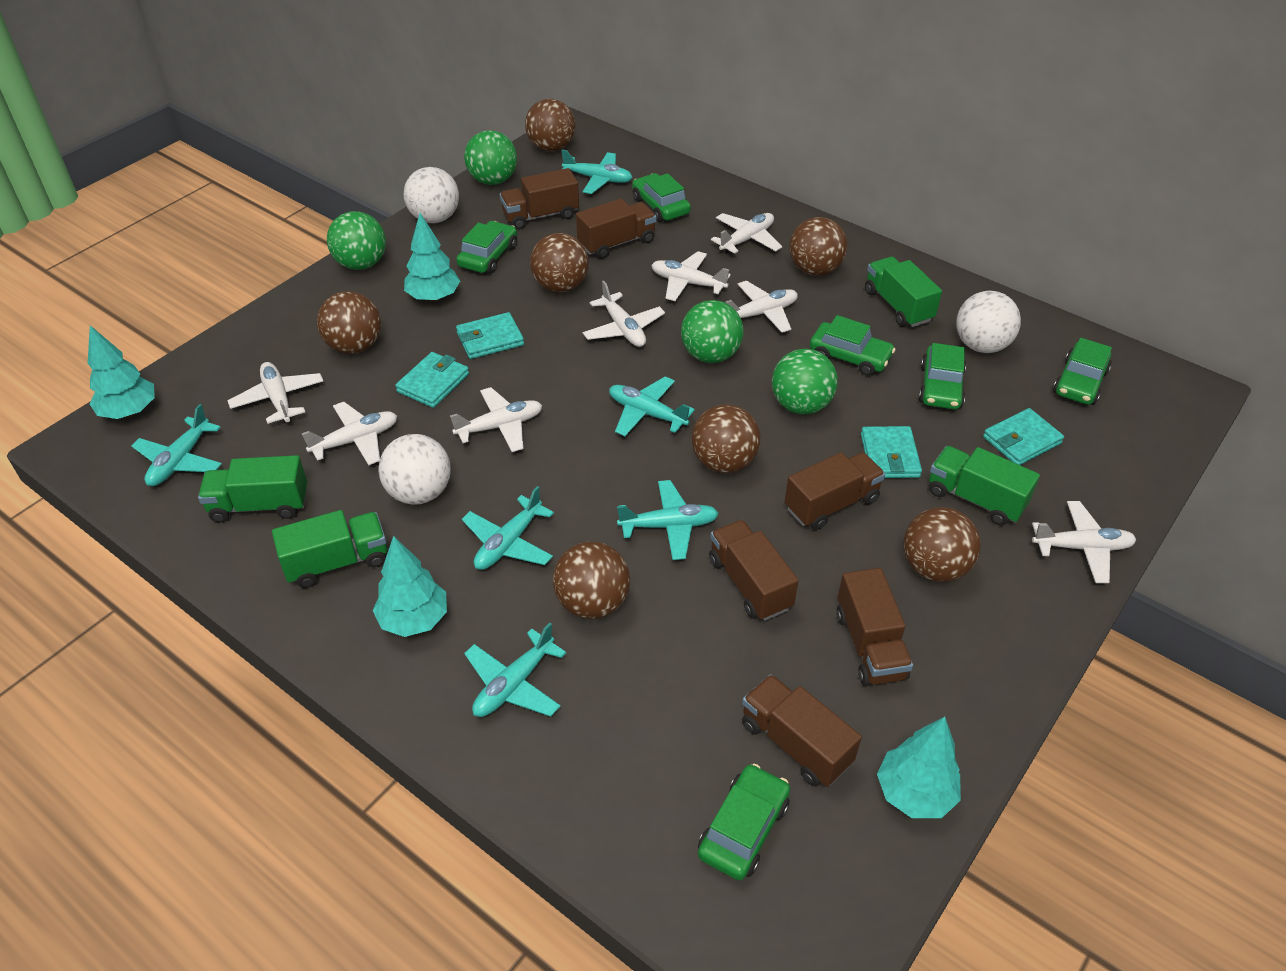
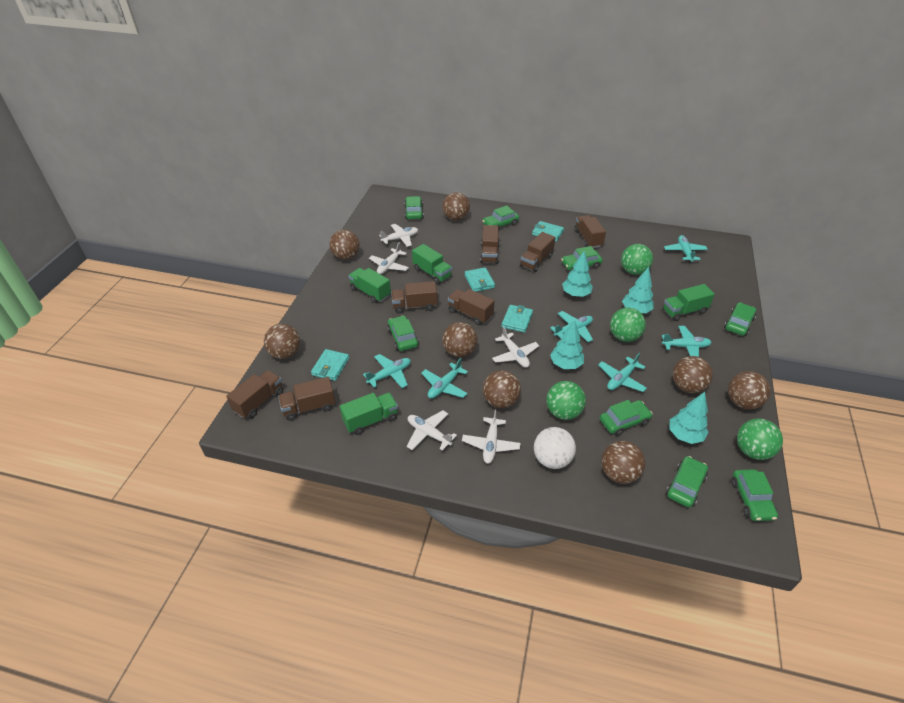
brown ball: [317,291,381,354] [525,98,576,152] [530,233,589,292] [553,542,630,619] [692,404,761,473] [789,217,847,276] [903,507,981,582] = 7 -> [264,324,300,359] [329,230,360,260] [442,192,470,221] [442,322,478,357] [483,370,521,408] [601,441,645,484] [673,356,713,393] [728,371,771,410] = 8
brown truck: [500,168,579,230] [576,199,656,259] [709,520,799,621] [742,674,862,787] [785,452,885,530] [836,568,913,686] = 6 -> [226,370,283,418] [278,377,336,421] [391,281,437,314] [448,289,494,325] [480,225,499,264] [520,232,555,272] [574,215,606,248] = 7
green car: [456,221,517,274] [632,173,691,222] [698,764,790,881] [810,315,896,376] [919,343,966,410] [1053,338,1112,405] = 6 -> [387,315,419,351] [404,196,424,219] [483,205,519,229] [561,246,603,271] [600,400,653,436] [666,456,708,507] [724,302,756,336] [731,469,778,521] = 8
white ball: [378,434,451,505] [404,167,459,223] [956,291,1021,353] = 3 -> [534,427,576,469] = 1
white plane: [227,362,323,424] [302,402,397,465] [450,387,542,452] [583,281,665,347] [651,251,731,301] [711,213,782,254] [725,281,798,333] [1032,501,1136,583] = 8 -> [369,242,409,274] [379,224,418,247] [407,410,457,451] [462,409,520,464] [492,327,539,368] = 5

